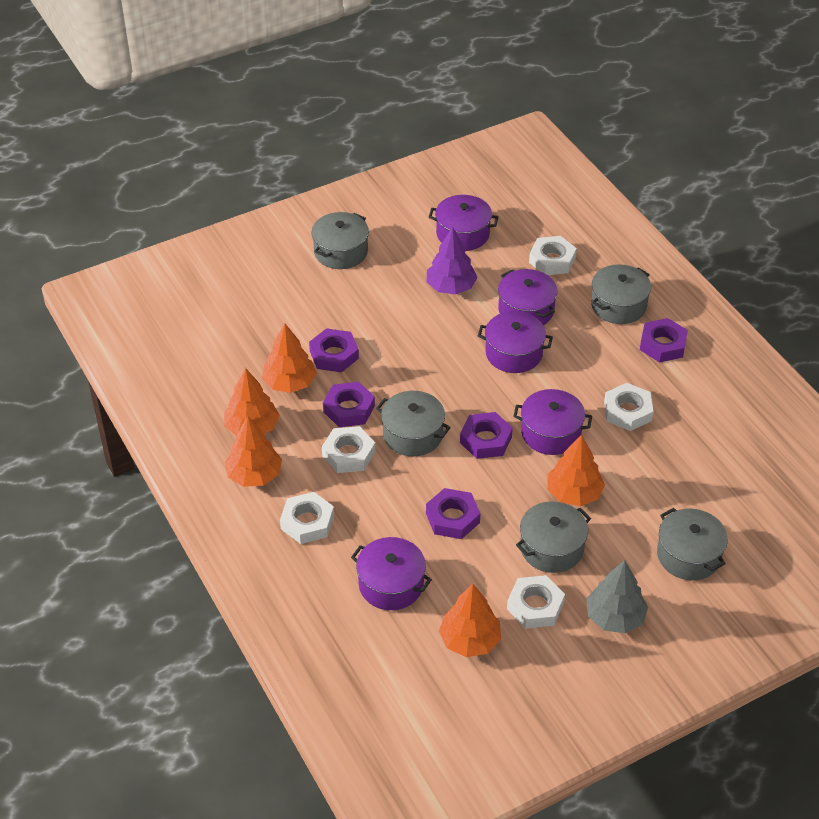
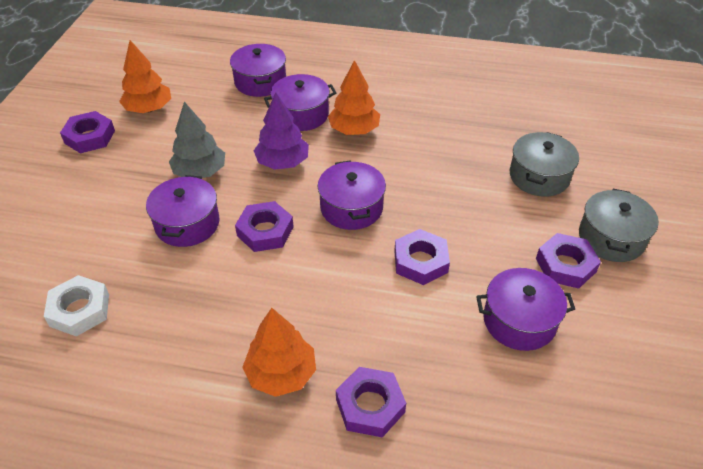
grey pot: [311,212,369,269] [376,391,451,456] [516,501,591,573] [591,264,651,324] [657,508,728,580] = 5 -> [510,132,579,197] [579,189,659,262] = 2
orange tree: [224,368,280,435] [224,416,282,487] [262,324,316,393] [439,584,501,657] [547,434,605,506] = 5 -> [119,40,171,113] [242,308,316,397] [328,60,380,135] = 3
white nut: [280,492,334,544] [322,426,375,473] [507,575,565,629] [529,236,577,275] [604,383,654,431] = 5 -> [44,275,109,337] = 1

